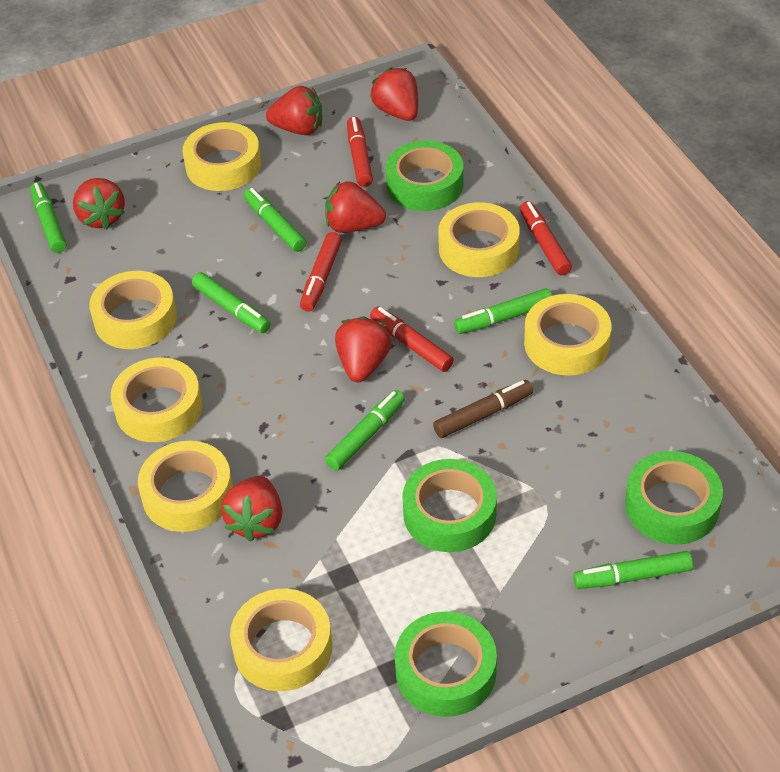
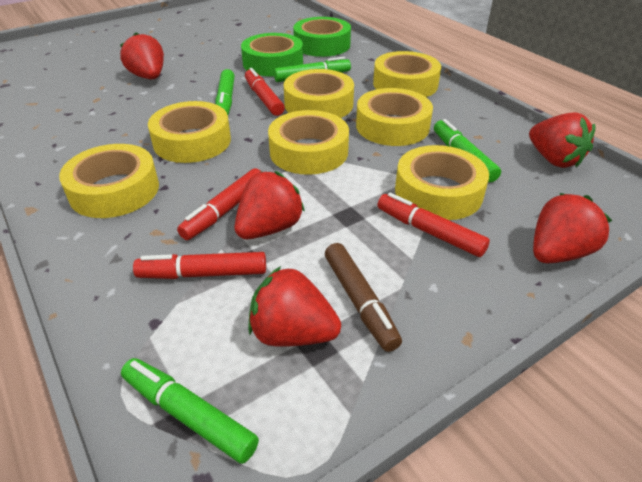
green marker: [30,182,67,253] [192,272,271,333] [244,188,307,252] [325,390,405,471] [454,288,552,334] [573,551,693,589] = 6 -> [121,358,259,464] [215,69,235,115] [274,57,351,82] [434,119,501,182] = 4
green tape: [386,141,463,211] [395,611,497,717] [402,459,497,552] [625,451,723,545] = 4 -> [241,33,303,77] [293,17,351,57] = 2
red strawberry: [73,178,125,229] [221,476,283,542] [266,86,322,135] [325,181,386,233] [335,316,391,382] [370,67,418,121] = 6 -> [120,32,164,79] [234,171,305,239] [248,266,341,347] [529,112,595,168] [533,193,612,263] = 5

